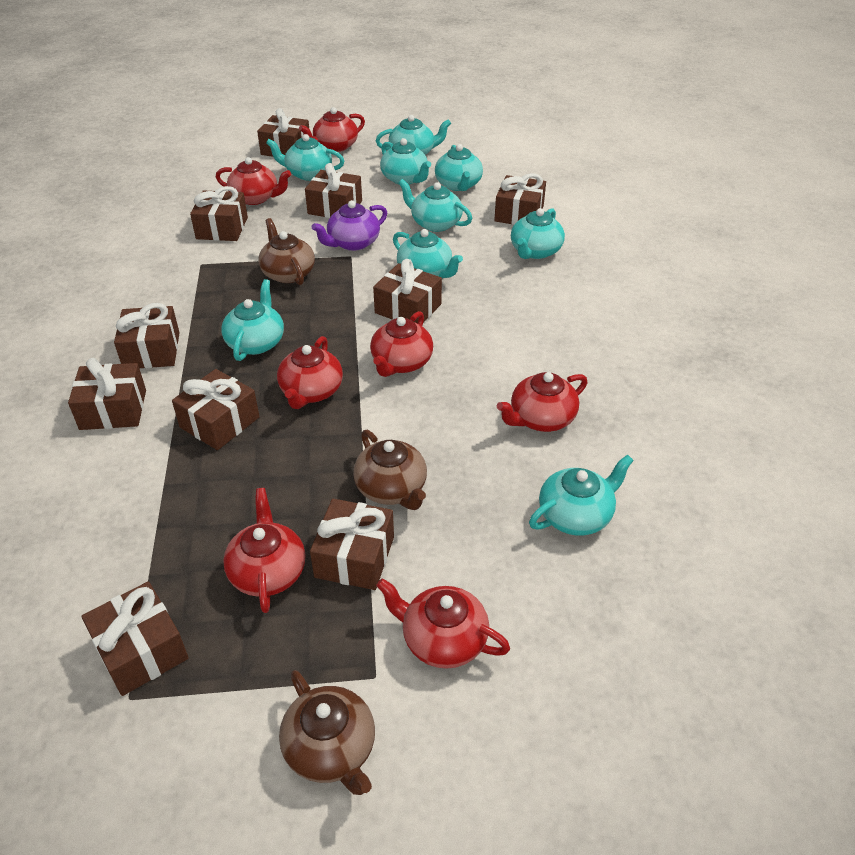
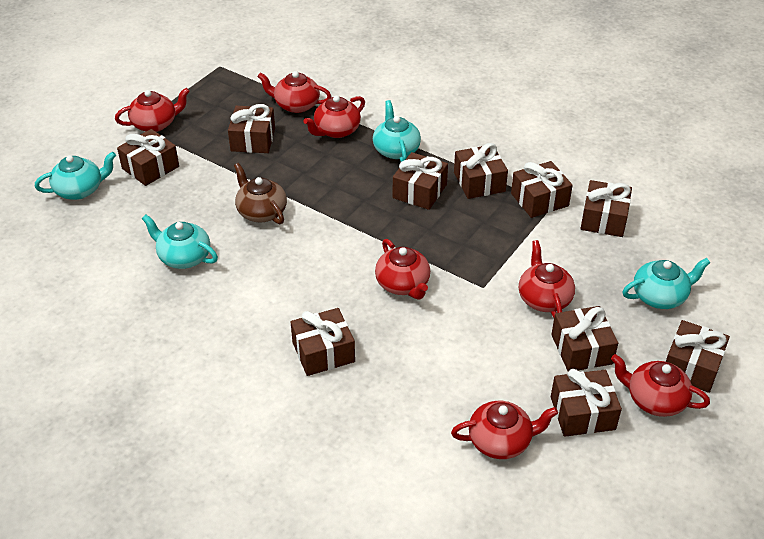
brown teapot: [259,218,315,285] [279,670,375,795] [353,430,427,510] = 3 -> [234,163,287,224] = 1
purple teapot: [312,200,387,251] = 1 -> none = 0
turquoise teapot: [221,279,284,361] [266,134,344,181] [376,115,451,155] [380,138,431,185] [393,229,463,278] [399,179,472,232] [435,144,483,191] [511,208,565,259] [529,454,634,536] = 9 -> [35,151,116,200] [142,214,218,269] [373,100,421,162] [623,258,710,309] = 4

